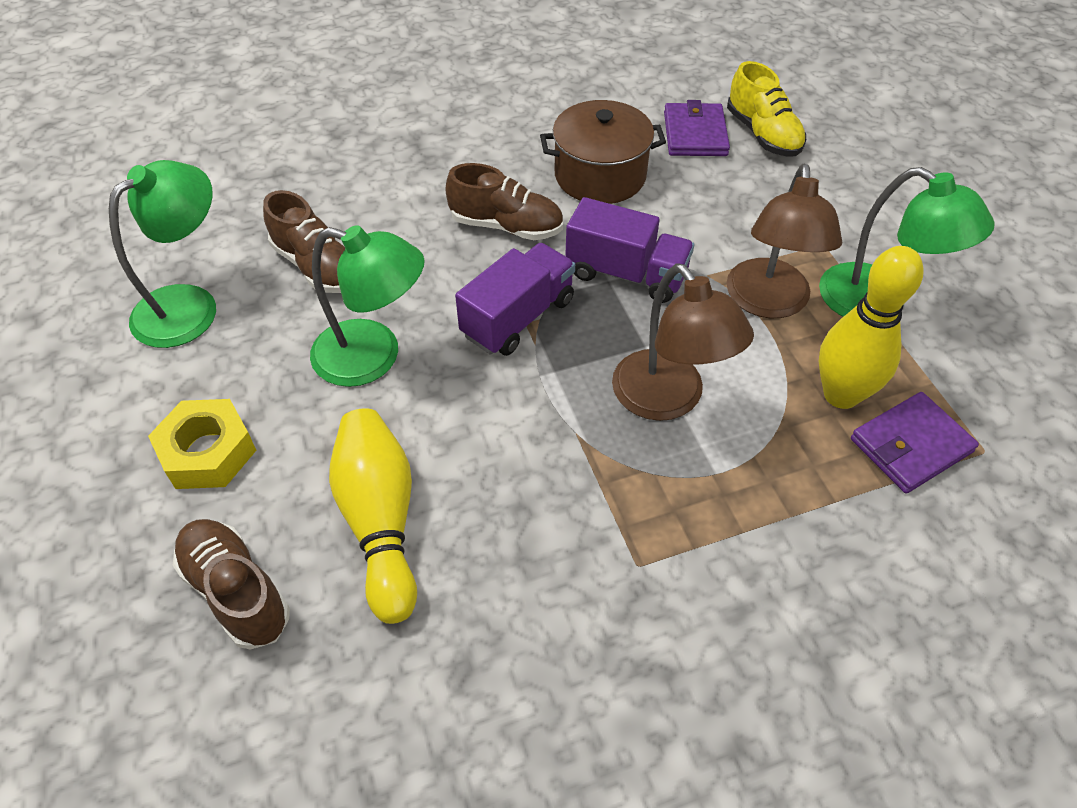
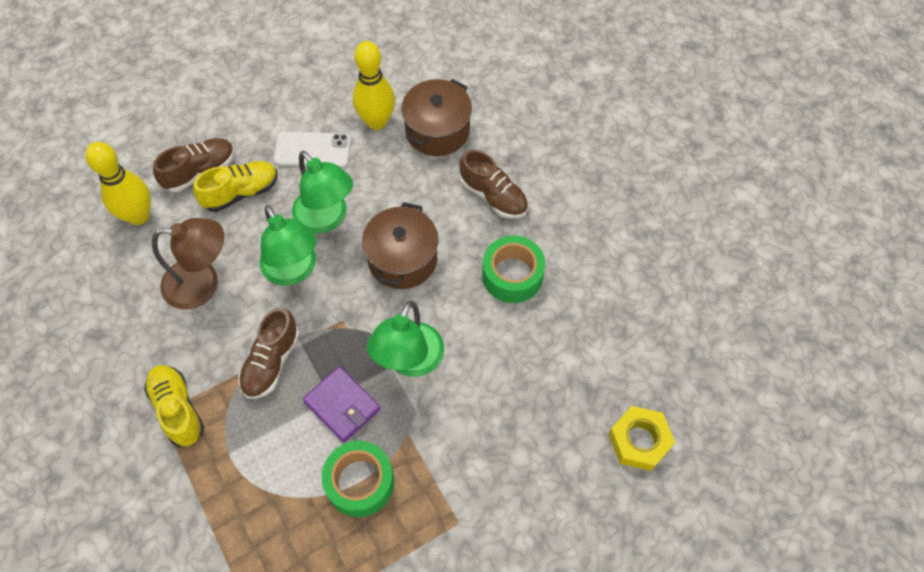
brown lamp: [612,263,754,421] [727,163,842,318] = 2 -> [151,218,224,310] = 1
brown pot: [540,100,666,204] = 1 -> [362,202,439,289] [401,79,472,156] = 2
green tape: none = 0 -> [322,441,394,517] [482,236,546,303] = 2
purple truck: [455,243,575,356] [565,197,694,303] = 2 -> none = 0
purple wallet: [664,100,730,156] [851,392,979,494] = 2 -> [303,366,381,443] = 1
white phone: none = 0 -> [273,131,351,168] = 1
yellow shoe: [727,61,806,156] = 1 -> [144,365,204,447] [193,161,277,212] = 2

